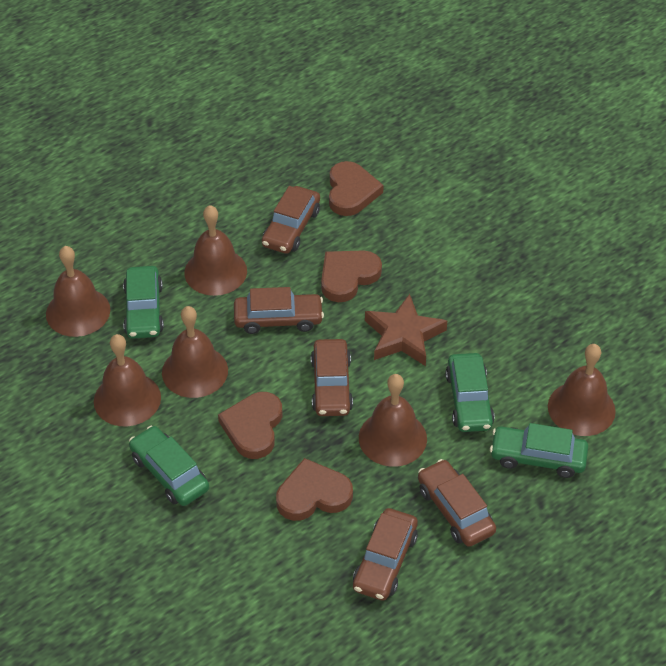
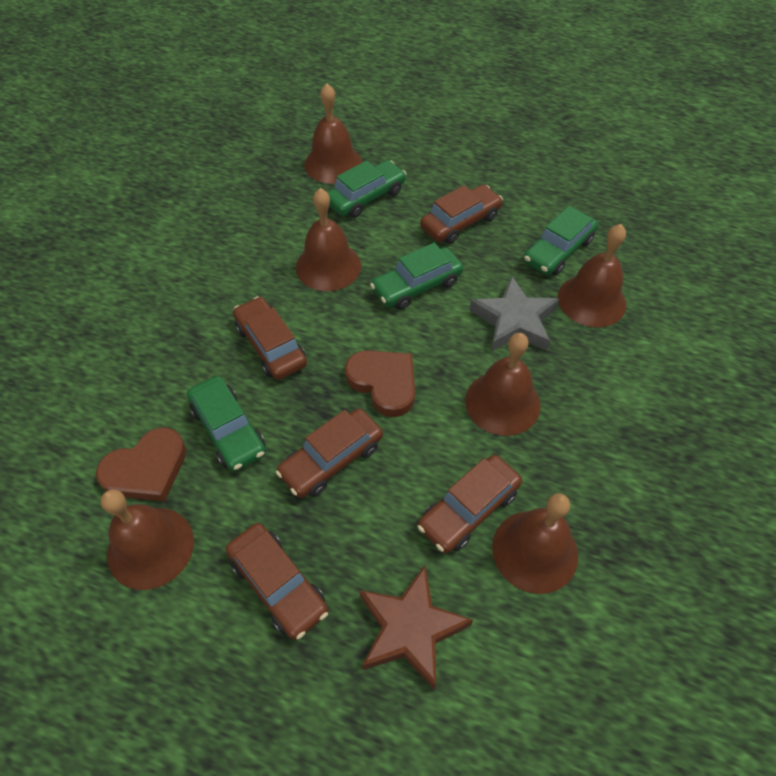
brown heart: [218,392,282,459] [276,458,353,521] [321,250,382,302] [329,161,384,216] = 4 -> [96,428,186,501] [345,350,415,417] = 2
grey star: none = 0 -> [469,275,559,352] = 1

